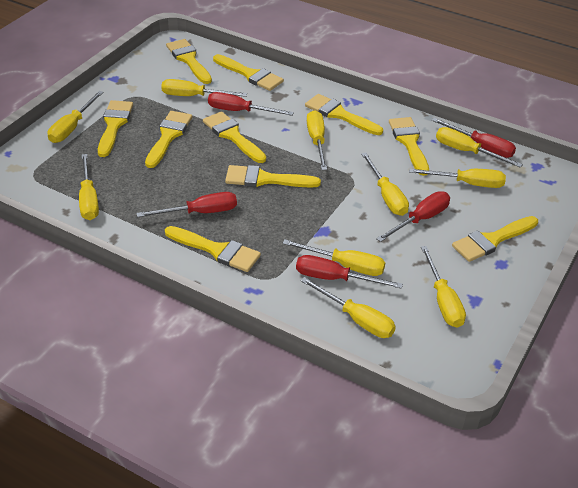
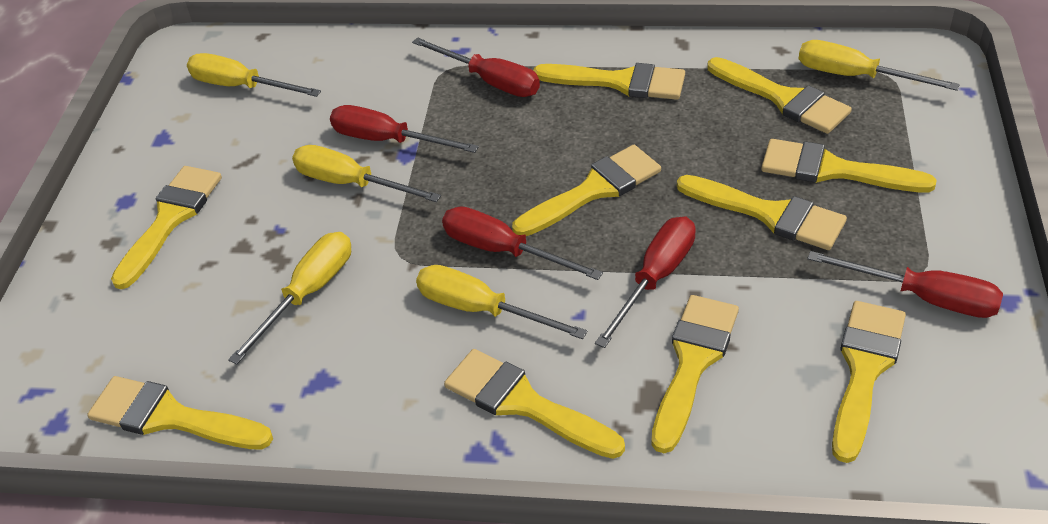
yellow screwdriver: [48,91,104,143] [79,154,99,220] [161,79,247,97] [282,239,385,276] [300,277,396,338] [307,110,327,170] [361,153,409,216] [409,168,506,188] [421,246,466,328] [436,127,523,168] = 10 -> [187,53,321,97] [228,232,351,364] [292,145,441,202] [416,265,588,339] [799,40,960,91] = 5

